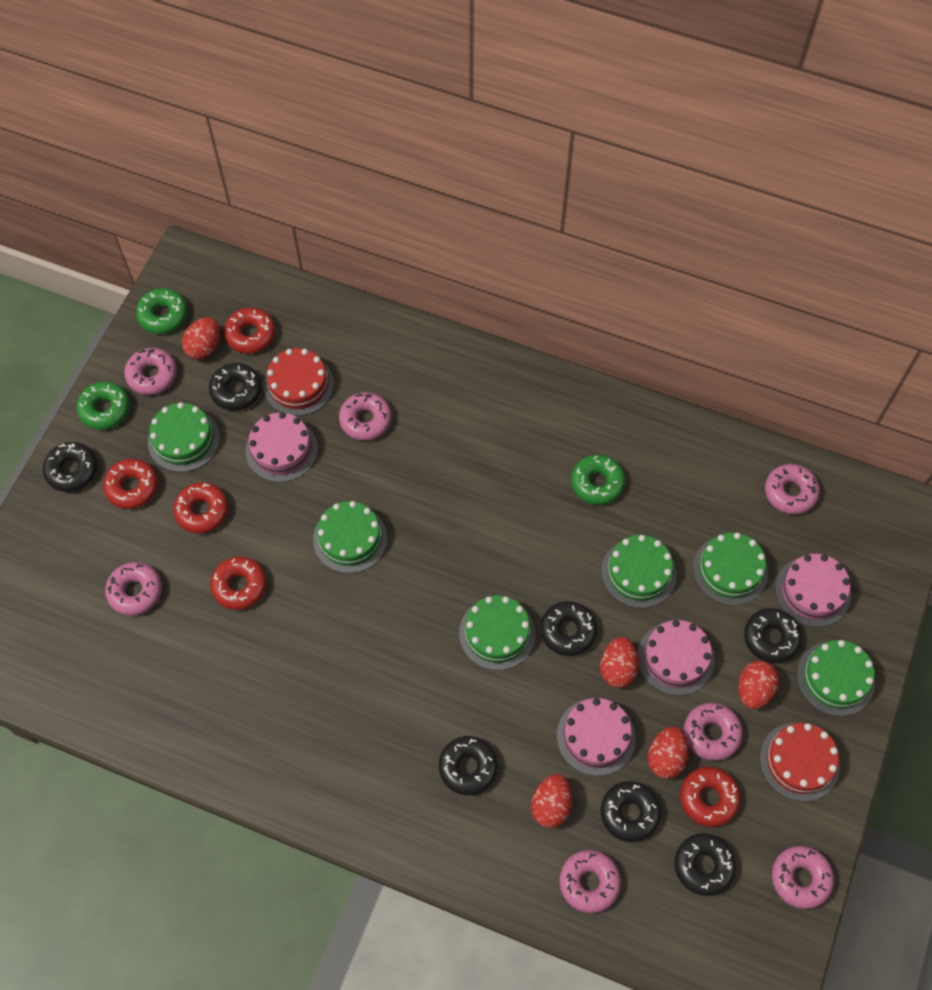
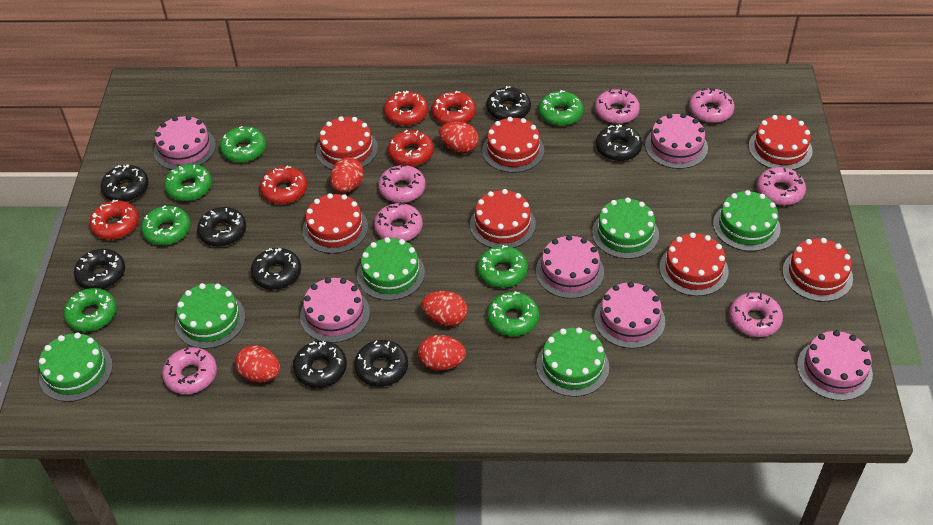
black donut: [43,442,97,492] [209,363,262,411] [439,736,498,795] [540,601,597,656] [601,781,661,842] [674,833,736,896] [744,608,802,663] = 7 -> [74,249,125,289] [100,164,149,202] [197,207,246,247] [251,248,301,290] [293,341,347,388] [354,340,408,387] [486,86,531,120] [596,124,642,161] = 8
green donut: [76,381,130,430] [136,288,187,334] [571,455,625,505] = 3 -> [63,288,117,332] [141,206,191,245] [164,164,212,201] [220,126,266,162] [477,245,528,288] [487,291,539,336] [538,90,583,126] = 7
pink cake: [246,412,318,482] [557,698,636,776] [638,620,715,696] [775,554,851,627] = 4 -> [154,115,216,170] [300,278,370,343] [536,235,604,299] [594,282,665,349] [645,113,708,169] [797,330,873,401] = 6
red cake: [263,348,334,416] [760,723,840,802] = 2 -> [302,193,368,254] [316,116,378,170] [470,189,536,248] [482,117,544,173] [659,232,728,296] [749,115,813,170] [782,238,853,302] = 7

